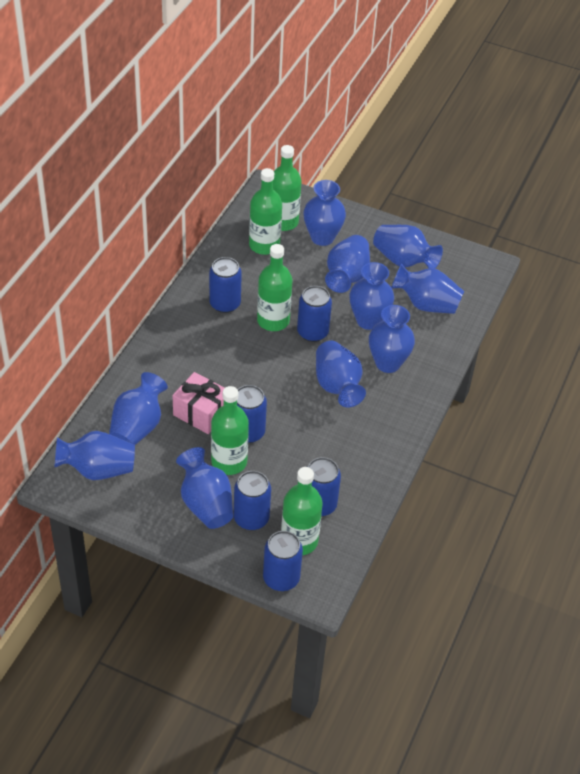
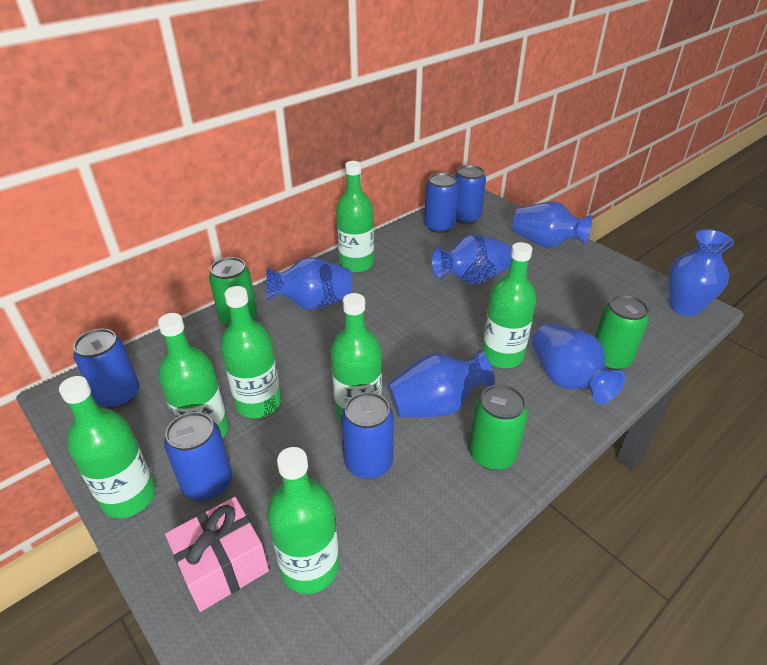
blue can: [209,257,242,313] [234,471,271,530] [237,385,267,443] [263,531,303,591] [297,286,332,342] [307,457,341,516] = 6 -> [73,329,139,408] [164,412,232,501] [341,392,394,479] [424,173,459,233] [455,165,486,224] = 5
blue vase: [54,431,135,480] [109,372,168,445] [176,447,233,529] [303,180,346,246] [316,341,366,407] [325,235,370,293] [350,262,394,330] [369,305,415,373] [373,225,443,269] [391,264,464,314] = 10 -> [267,257,352,310] [388,350,495,417] [431,234,512,285] [513,202,592,248] [532,323,625,404] [669,229,734,316] = 6
green bottle: [211,386,249,475] [249,168,282,255] [257,244,292,331] [273,145,301,231] [281,467,322,555] = 5 -> [59,376,156,518] [158,313,229,439] [220,286,281,419] [267,447,339,594] [330,293,382,421] [336,161,374,273] [482,242,537,368] = 7
green can: none = 0 -> [209,257,257,326] [469,384,528,470] [595,295,649,370] = 3

